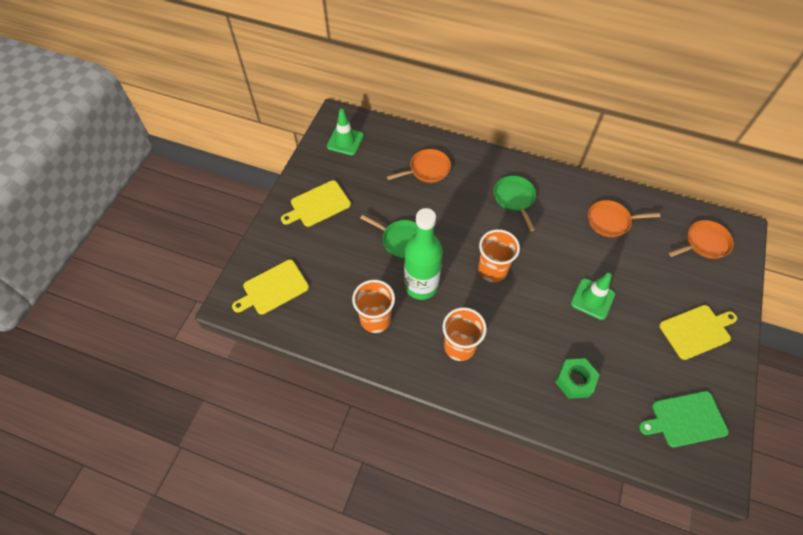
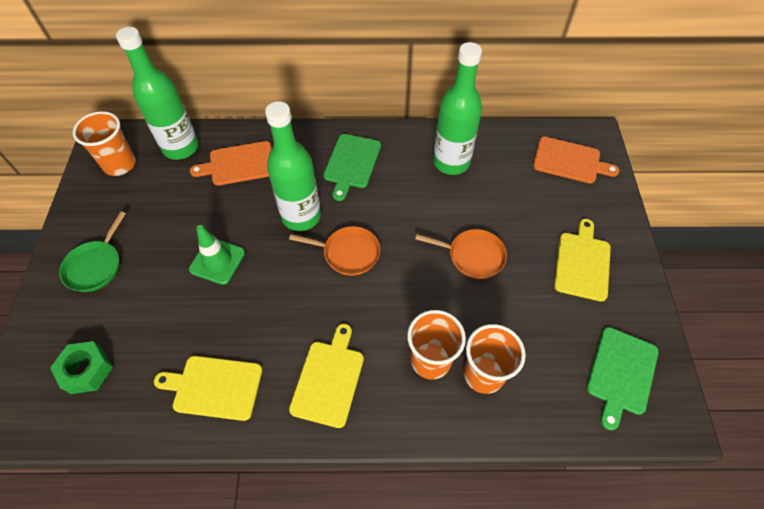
green bottle: [404,208,443,300] = 1 -> [116,27,199,160] [265,101,321,231] [433,42,482,175] = 3
green cutting board: [639,391,729,447] = 1 -> [323,134,381,201] [587,327,659,430] = 2
green pan: [361,215,417,259] [494,176,536,231] = 2 -> [59,211,126,292] = 1
green traffic cone: [327,109,364,155] [571,273,615,320] = 2 -> [189,225,245,285] = 1
orange cutting board: none = 0 -> [190,141,271,186] [533,137,619,184] = 2
orange pan: [387,149,451,183] [588,200,660,237] [669,220,734,259] = 3 -> [289,226,380,276] [415,229,507,279] = 2

